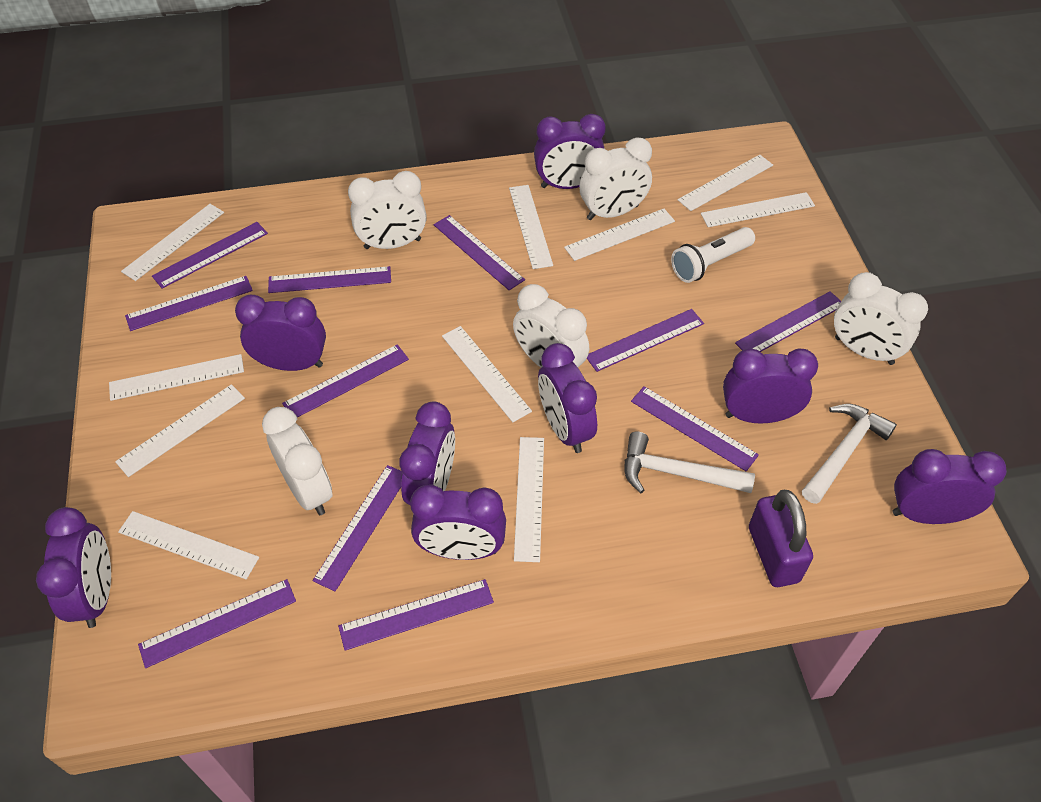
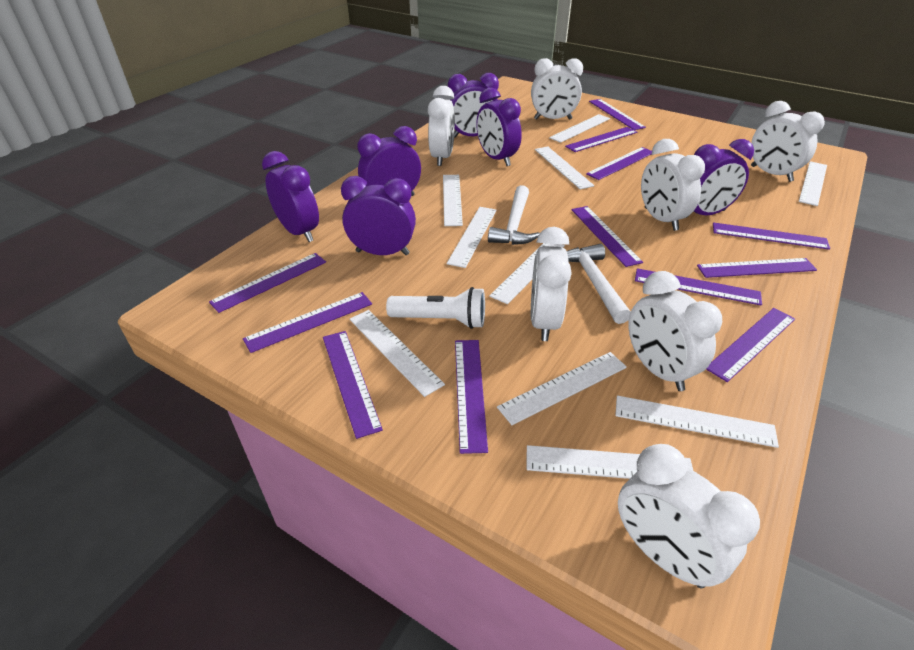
purple clock: [36,507,111,628] [235,295,326,371] [399,401,455,505] [410,484,506,560] [534,114,606,189] [538,343,597,453] [723,349,818,423] [892,449,1007,524] = 8 -> [262,151,319,242] [341,176,416,255] [357,126,421,196] [448,73,499,137] [476,88,522,166] [686,139,754,218] = 6
purple padlock: [749,490,813,587] = 1 -> none = 0
purple ruler: [125,276,253,331] [138,579,296,668] [152,222,268,289] [268,266,391,293] [282,344,409,418] [313,465,402,591] [338,579,494,651] [434,215,525,290] [587,309,704,372] [631,386,759,471] [735,291,841,352] = 11 -> [209,253,326,313] [243,292,372,353] [323,331,383,439] [455,340,488,454] [565,127,637,152] [572,206,643,267] [586,147,652,180] [589,99,646,130] [635,268,762,306] [697,258,817,278] [706,308,795,382] [713,222,830,250] = 12
white clock: [262,407,333,515] [348,171,427,249] [513,284,589,368] [579,137,652,220] [834,272,928,365] = 5 -> [428,86,455,166] [531,58,583,120] [531,227,572,341] [618,444,760,588] [629,271,722,391] [641,139,705,231] [751,101,825,182] = 7

